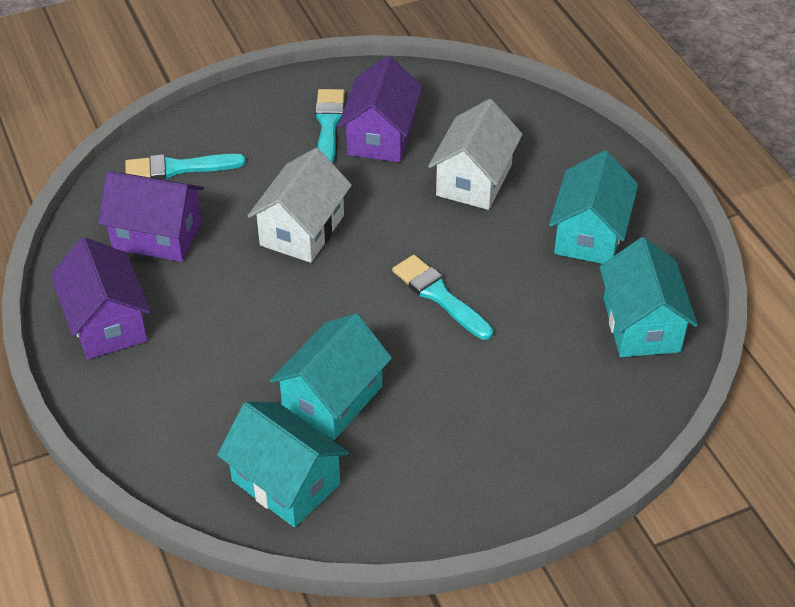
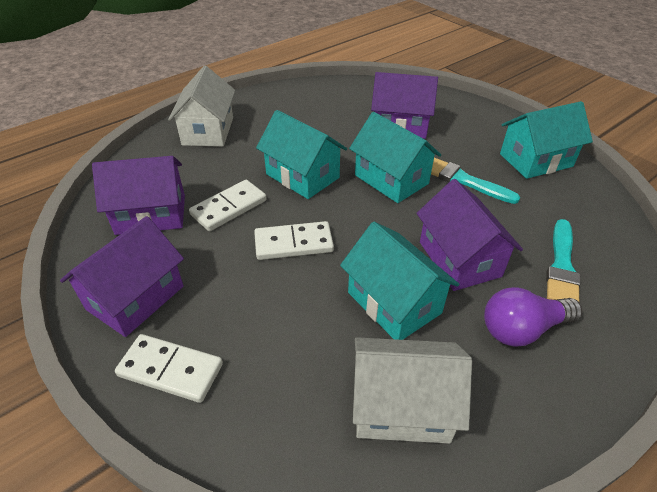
purple house: [50,237,151,359] [98,171,204,262] [338,56,423,162] = 3 -> [60,216,184,337] [92,156,185,235] [371,72,438,139] [416,179,523,291] = 4
purple light bulb: none = 0 -> [484,287,583,347] = 1
turquoise brush: [125,154,246,180] [315,89,345,164] [392,255,493,340] = 3 -> [431,158,520,204] [546,219,581,302] = 2
white domino: none = 0 -> [115,334,223,403] [189,180,267,231] [254,221,334,260] = 3

